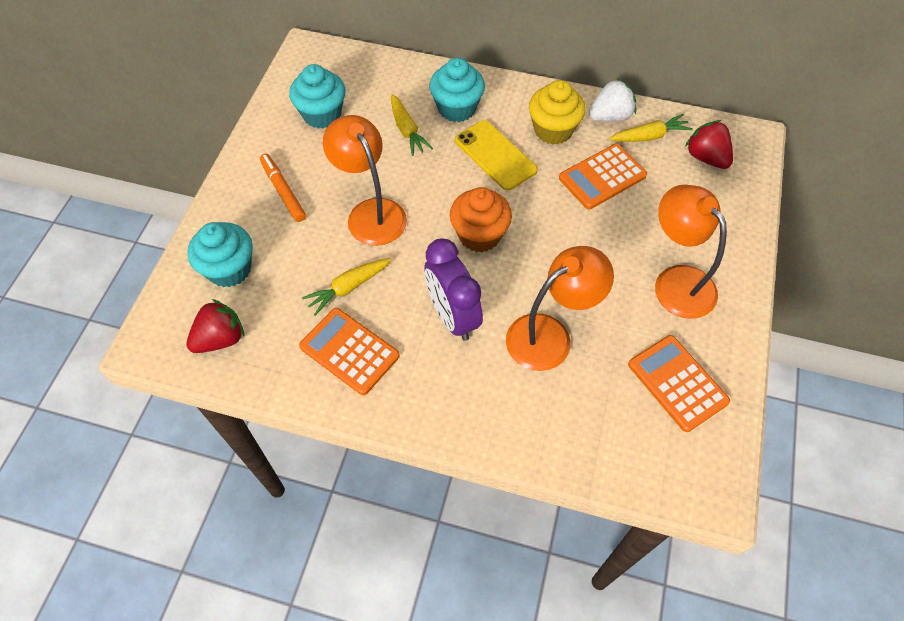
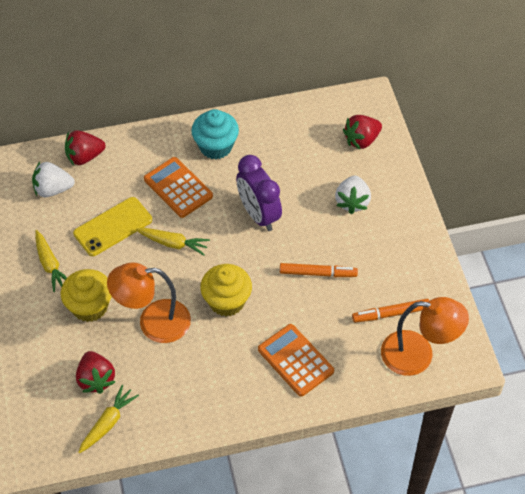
orange calculator: [299,308,400,395] [559,144,647,209] [628,335,730,432] = 3 -> [144,157,213,218] [258,324,334,397] = 2
orange cupcake: [450,187,512,252] = 1 -> none = 0
orange lamp: [323,115,407,246] [506,246,614,371] [655,185,727,319] = 3 -> [107,262,191,343] [381,297,469,376] = 2
orange marker: [260,154,306,222] = 1 -> [280,263,358,277] [352,299,430,323] = 2
red strawberry: [186,299,244,353] [685,120,733,169] = 2 -> [65,130,106,165] [76,351,115,394] [343,115,382,149] = 3
turquoise cupcake: [187,222,253,287] [289,64,345,129] [429,58,485,122] = 3 -> [191,109,239,159] = 1
white strawberry: [589,79,636,122] = 1 -> [32,162,75,197] [335,175,371,214] = 2
yellow cupcake: [529,80,586,145] = 1 -> [61,269,112,322] [200,264,252,316] = 2

